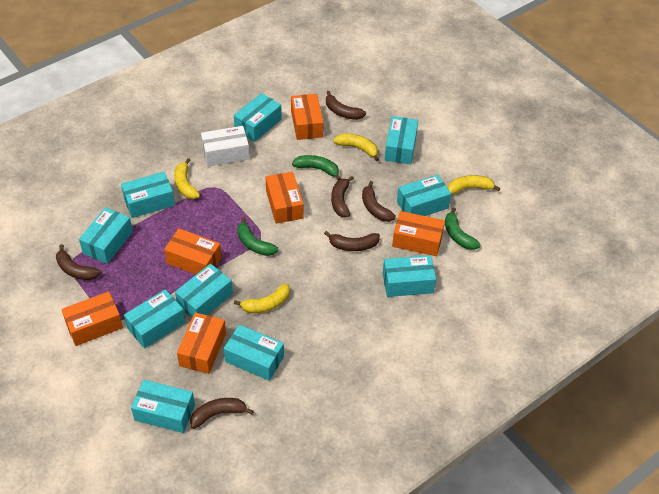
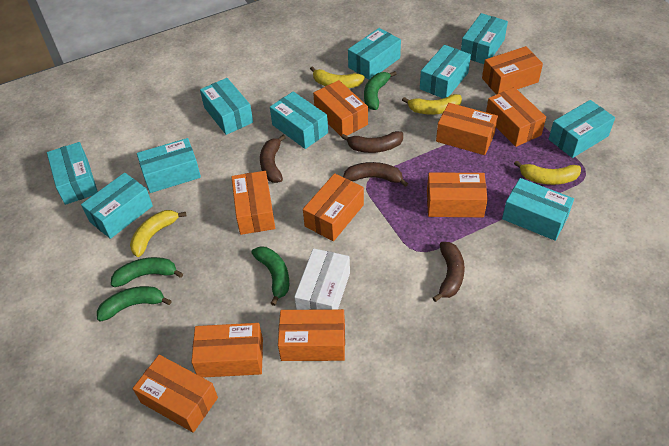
brown banana: [56,244,101,280] [190,398,254,429] [324,231,380,251] [326,91,366,120] [331,176,354,217] [362,181,396,222] = 6 -> [260,135,286,183] [341,131,403,153] [343,162,408,187] [433,242,465,302] = 4
green banana: [237,217,278,256] [292,155,341,180] [445,207,481,250] = 3 -> [97,286,172,322] [111,257,183,287] [251,246,289,306] [364,71,397,110] = 4
orange box: [61,291,123,346] [164,228,222,274] [177,312,226,374] [266,172,303,224] [291,94,324,140] [392,211,445,256] = 6 -> [133,355,218,433] [191,323,263,378] [231,171,275,235] [278,309,345,361] [303,173,364,241] [313,80,368,136] [427,172,488,217] [436,103,498,155] [482,46,543,95] [486,87,546,147] = 10

